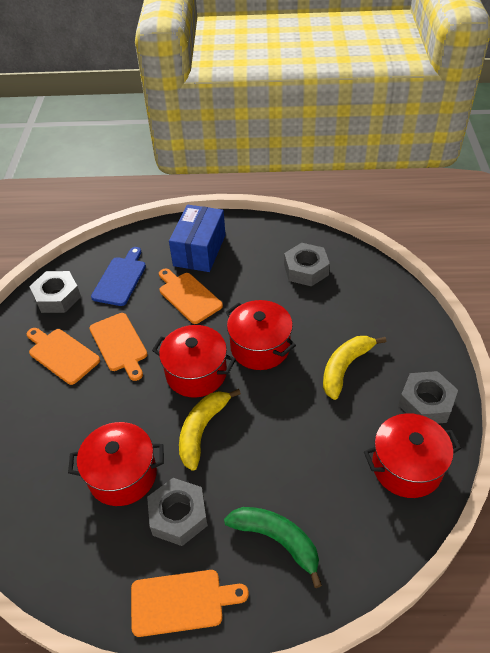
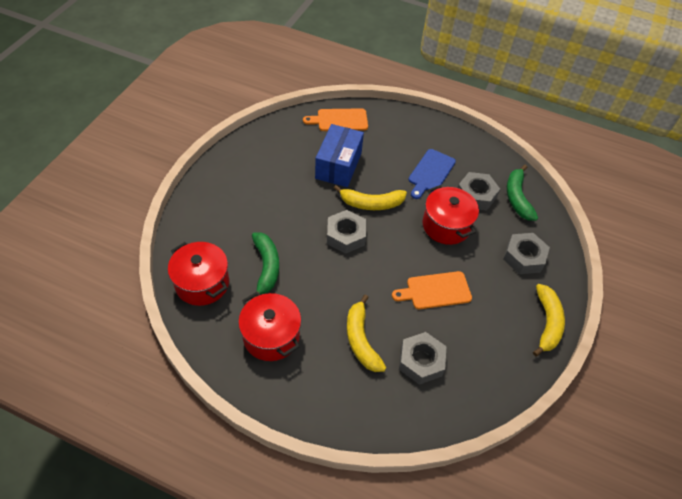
green banana: [224,507,322,588] = 1 -> [252,233,279,299] [507,165,538,221] = 2
orange cutting board: [27,328,100,385] [90,313,148,381] [131,570,249,637] [159,269,223,324] = 4 -> [303,108,368,131] [392,271,472,309] = 2
red pot: [68,422,164,506] [152,325,236,398] [226,300,296,370] [364,413,461,498] = 4 -> [168,242,229,306] [238,292,301,361] [423,185,479,245] = 3
yellow banana: [179,389,241,471] [323,336,386,400] = 2 -> [334,185,407,210] [347,295,386,372] [533,284,565,357] = 3

